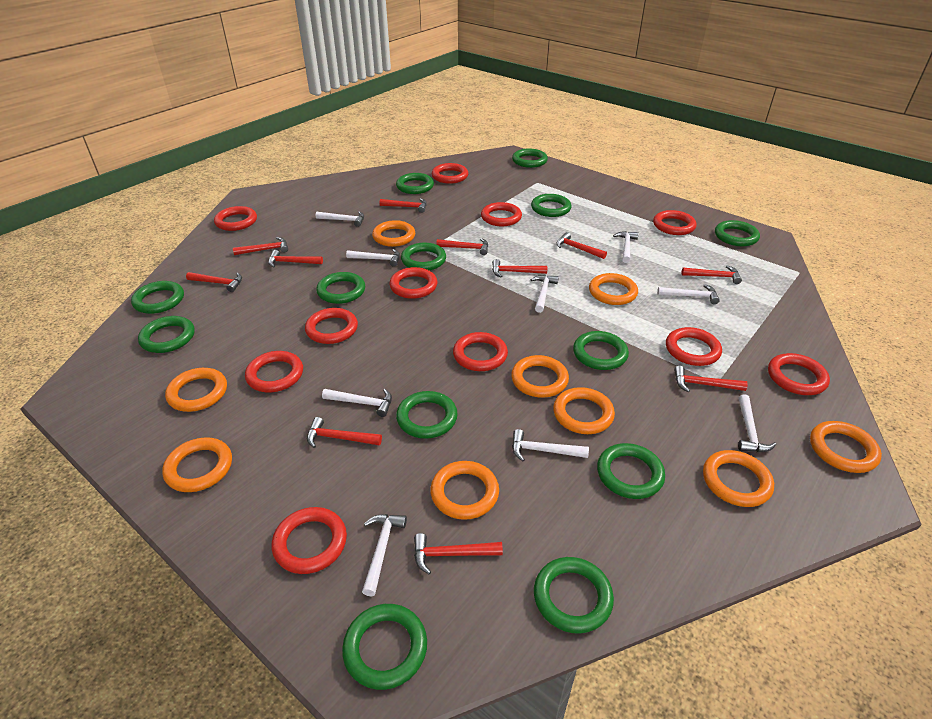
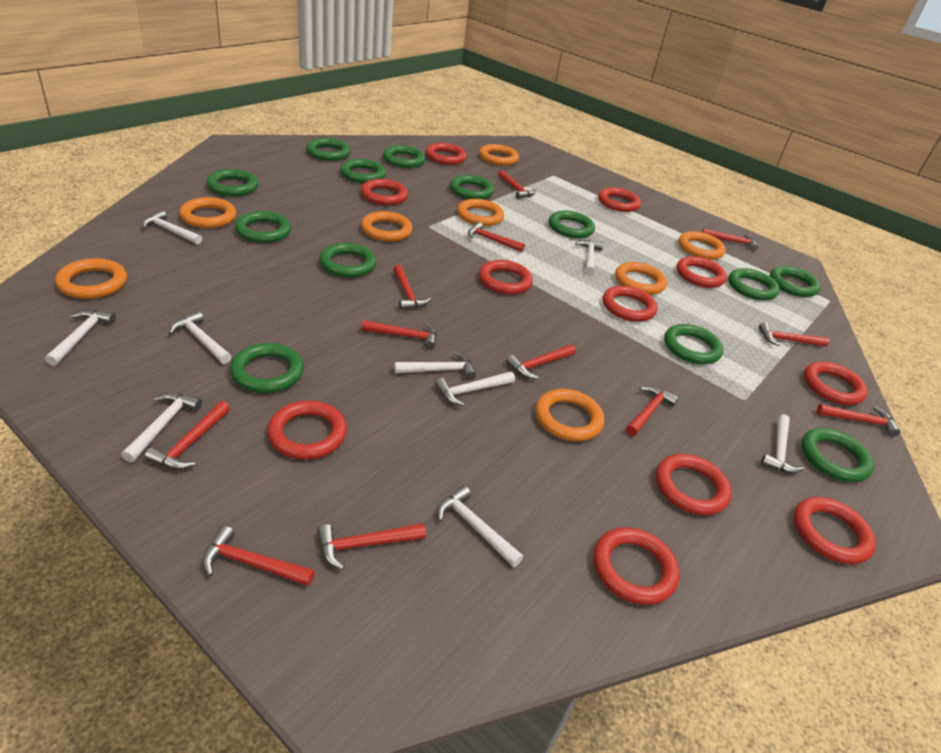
orange ring: [162,437,232,492] [165,368,227,412] [372,220,415,247] [430,461,499,520] [511,355,569,398] [553,387,615,434] [589,273,638,305] [703,450,774,507] [810,421,882,473] = 9 -> [55,258,127,299] [179,197,236,228] [361,211,413,242] [457,199,504,226] [479,144,519,166] [535,389,605,441] [615,262,667,295] [678,231,726,260] = 8
red hammer: [186,272,242,292] [233,237,288,255] [268,250,323,267] [307,417,382,448] [379,198,427,213] [414,533,503,574] [436,238,488,255] [492,259,547,278] [557,232,607,259] [674,366,748,392] [682,265,742,284] = 11 -> [145,401,230,470] [202,525,315,586] [317,523,426,570] [362,320,437,350] [393,265,431,310] [468,222,525,252] [498,170,536,199] [506,344,576,379] [626,386,679,436] [702,228,758,251] [759,322,829,347] [817,404,901,437] = 12

